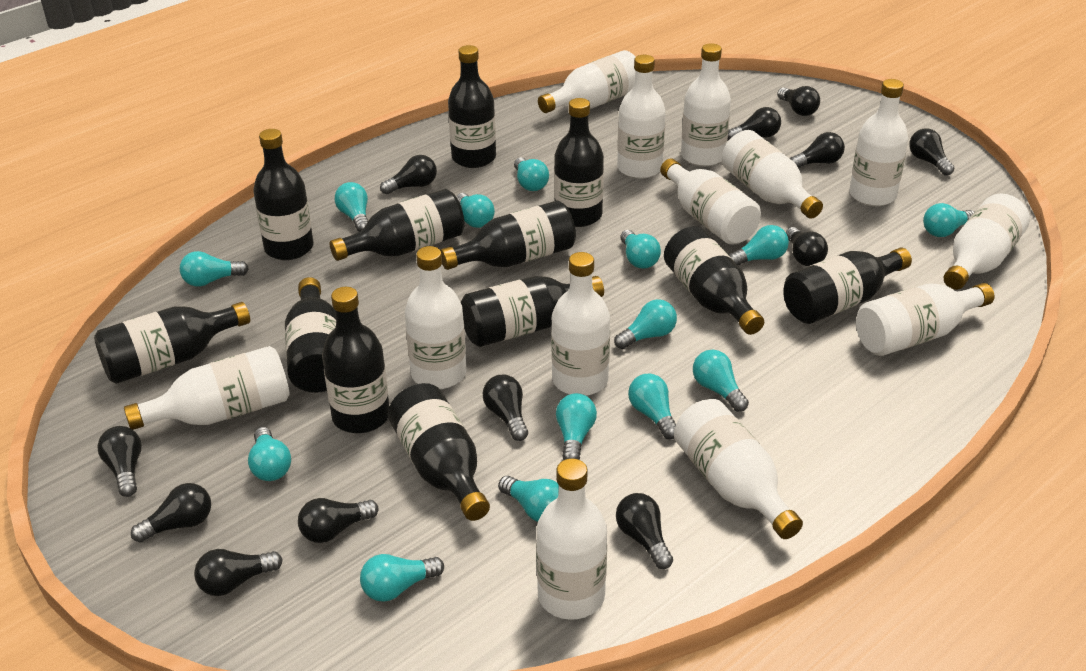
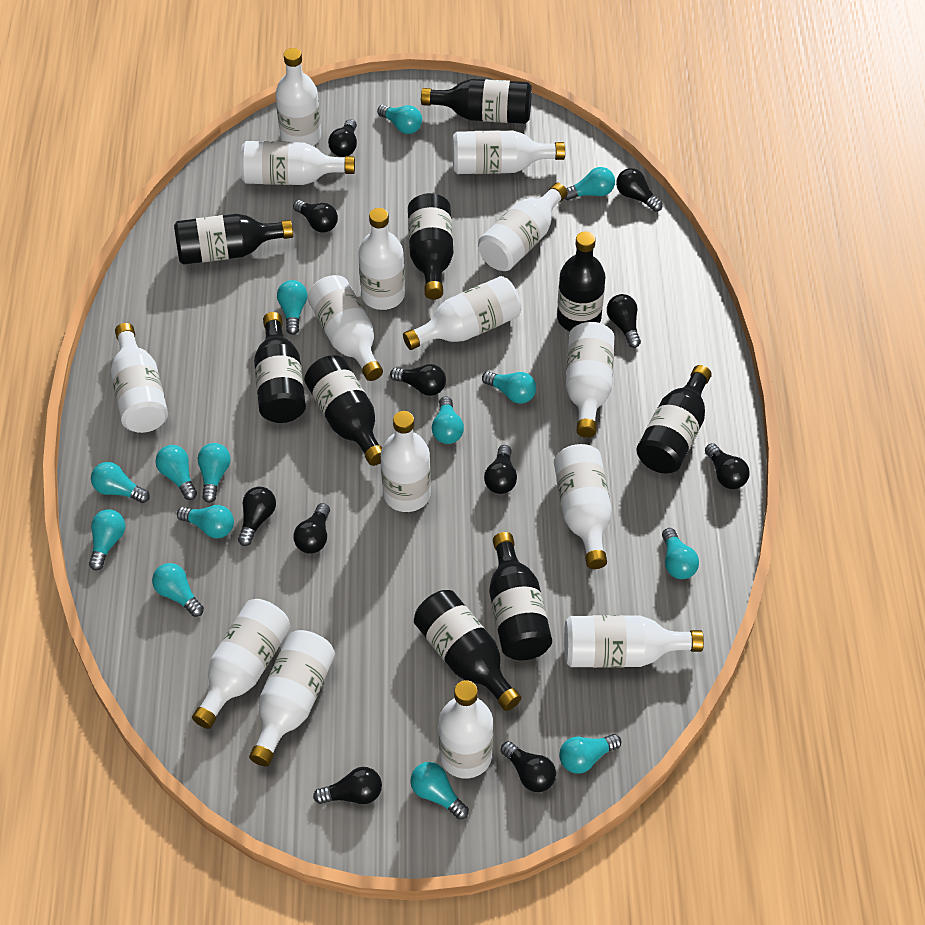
black bottle: [94,302,250,384] [253,129,313,260] [285,277,336,393] [322,287,389,433] [330,189,465,261] [388,383,490,521] [441,201,576,270] [448,45,496,168] [461,276,604,347] [554,98,604,227] [664,226,764,335] [783,248,912,324] = 12 -> [174,214,293,265] [254,312,306,423] [304,355,382,466] [408,193,453,300] [414,590,521,711] [421,79,532,124] [489,532,552,660] [557,231,605,331] [636,365,712,473] = 9
black light bulb: [97,426,142,497] [131,483,211,543] [194,549,283,596] [298,498,379,543] [380,155,437,194] [483,375,528,441] [616,493,673,569] [728,107,781,140] [777,86,820,116] [786,227,828,266] [790,132,845,168] [909,128,954,176] = 12 -> [238,487,276,546] [293,200,338,232] [293,503,330,554] [313,767,382,804] [328,119,357,157] [390,364,446,396] [484,445,517,494] [501,741,556,792] [607,294,641,348] [616,168,663,212] [705,443,750,489] = 11
white bottle: [124,346,290,430] [405,246,467,389] [536,458,607,620] [538,50,636,113] [551,252,610,396] [617,55,666,179] [660,159,761,245] [674,399,803,539] [681,43,731,167] [722,130,823,219] [850,79,908,206] [856,283,994,356] [944,194,1030,290] = 13 -> [111,323,168,433] [192,599,290,729] [240,141,355,185] [249,630,335,766] [275,48,321,146] [307,275,383,381] [358,208,405,310] [381,411,431,512] [403,276,521,350] [439,680,493,778] [452,130,565,174] [478,183,568,271] [554,444,612,569] [564,615,704,668] [566,322,615,438] = 15

